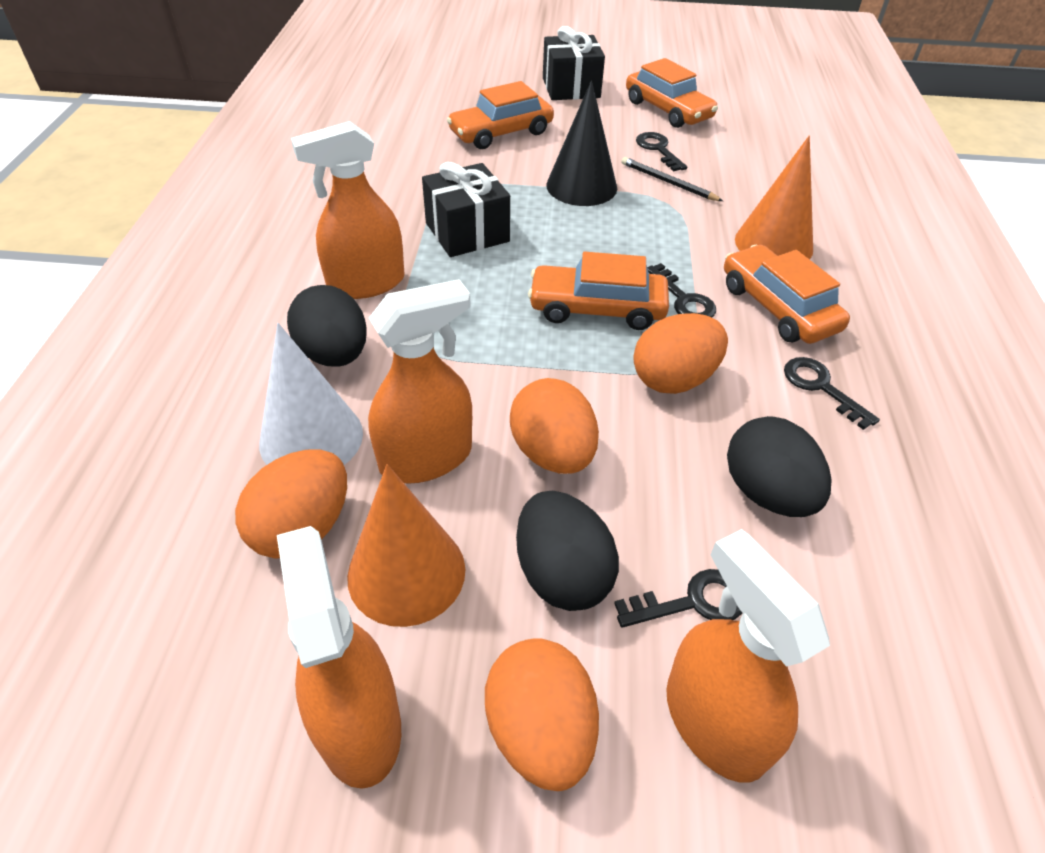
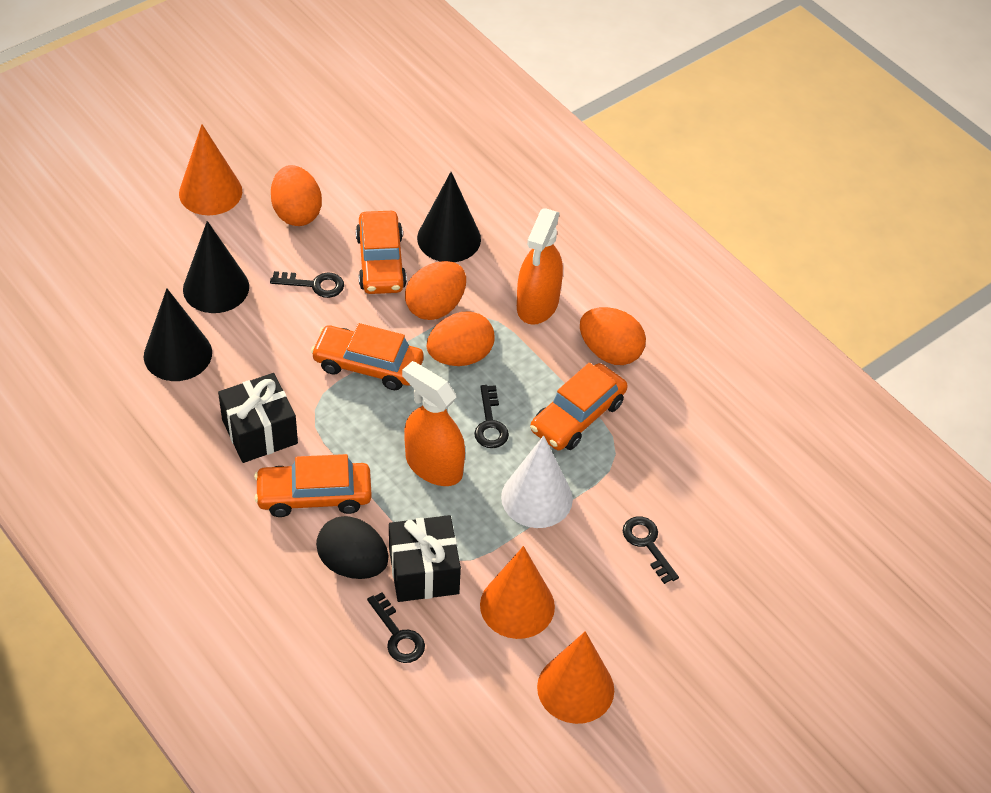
black cone: [546,80,617,206] = 1 -> [144,289,212,381] [183,221,249,313] [417,172,481,262] = 3
black egg: [287,285,367,367] [516,491,619,611] [727,416,832,517] = 3 -> [316,516,389,579] = 1
black pencil: [621,157,723,201] = 1 -> none = 0
orange cone: [347,464,465,627] [735,136,813,259] = 2 -> [179,124,242,215] [480,546,555,639] [537,631,614,724] = 3
orange spray bottle: [277,526,401,789] [291,121,405,299] [368,279,472,483] [666,529,830,783] = 4 -> [402,361,465,486] [517,208,563,325] = 2

